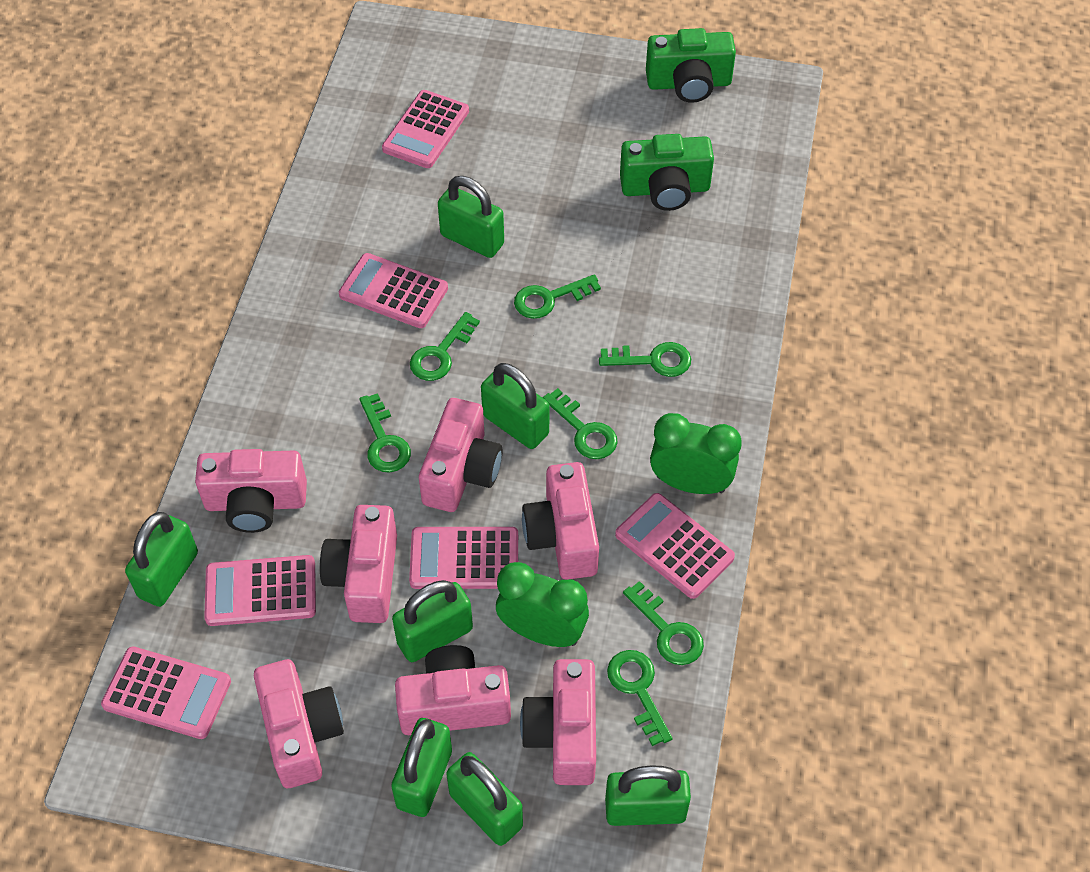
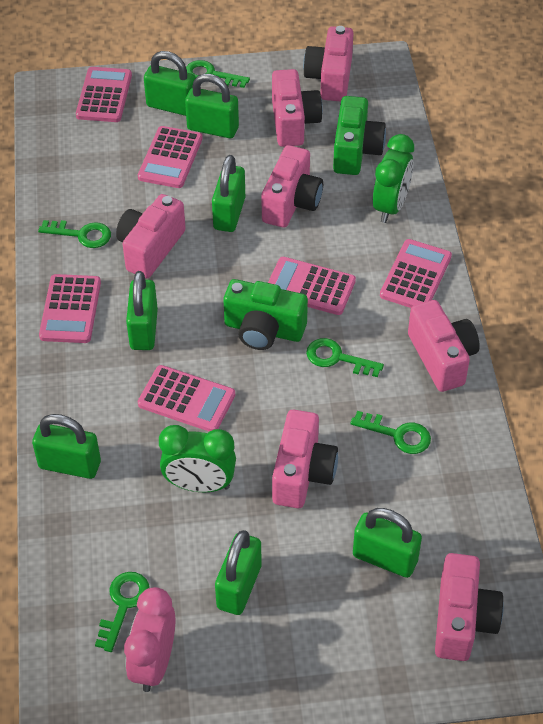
green key: [359,393,411,473] [410,312,480,381] [514,274,601,319] [543,388,618,459] [599,342,691,377] [607,650,673,746] [623,581,704,665] = 7 -> [38,220,111,248] [95,572,149,652] [186,60,250,88] [306,338,384,377] [351,411,431,454] = 5
pink clock: none = 0 -> [124,587,175,692] = 1

